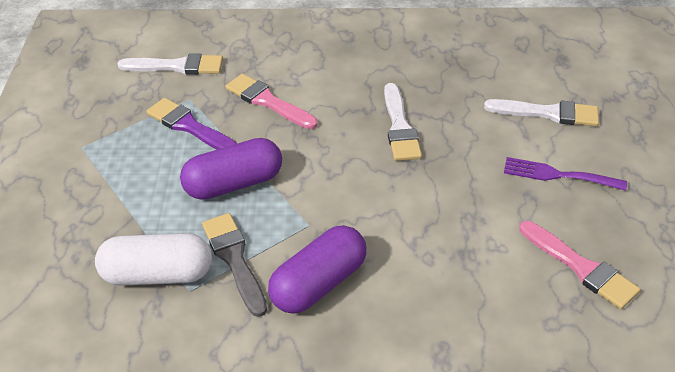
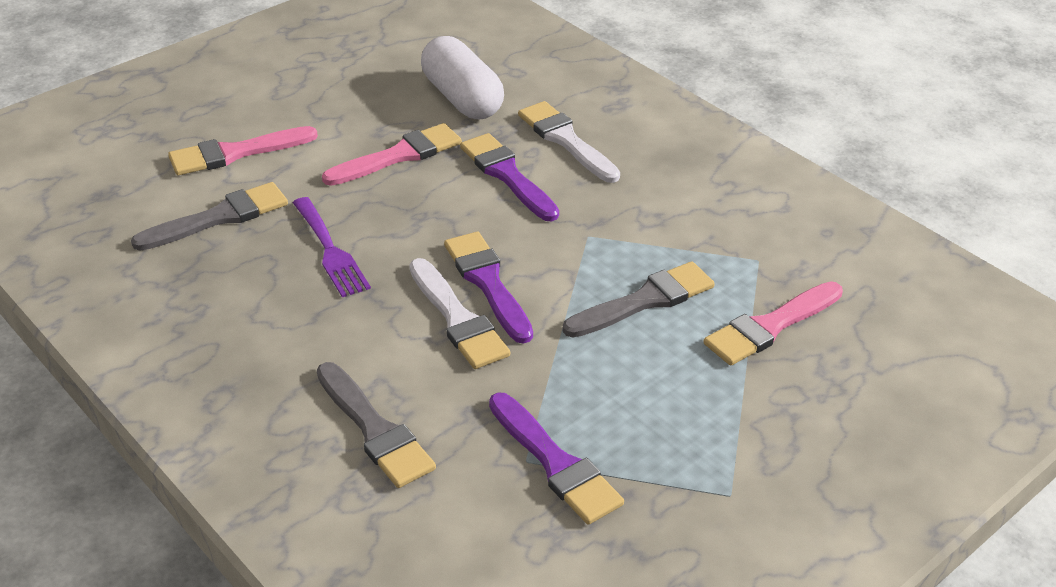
grey brush: [202,213,267,317] = 1 -> [131,182,288,251] [317,362,436,488] [562,261,715,337] = 3
pink brush: [225,74,318,129] [519,221,640,309] = 2 -> [168,126,318,175] [322,123,462,186] [704,281,843,366] = 3
purple brush: [146,98,237,150] = 1 -> [444,232,533,344] [460,133,559,221] [489,392,624,525] = 3
purple capsule: [180,138,282,200] [268,225,367,314] = 2 -> none = 0
white brush: [118,53,223,75] [384,83,422,161] [484,99,599,126] = 3 -> [409,258,510,369] [518,101,620,183] = 2

